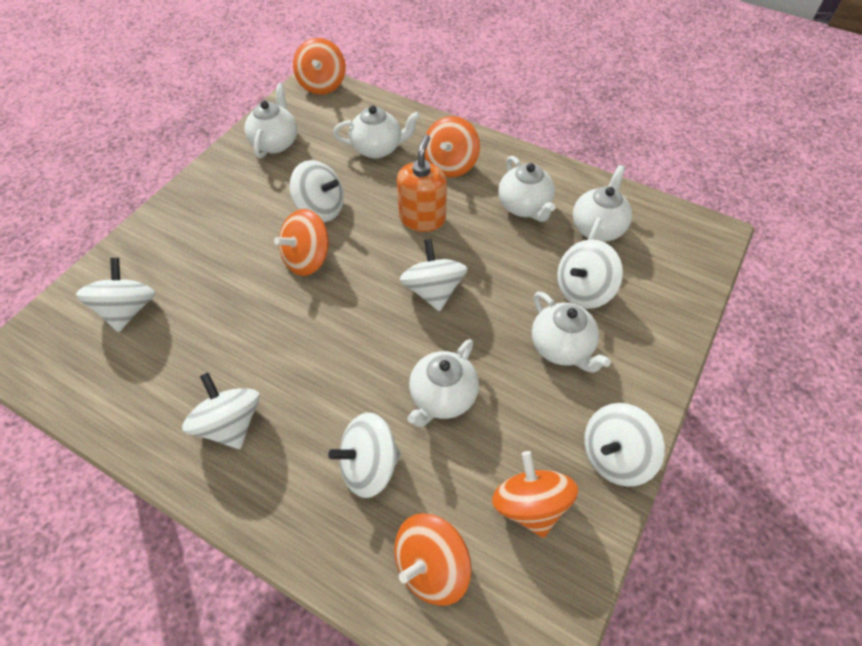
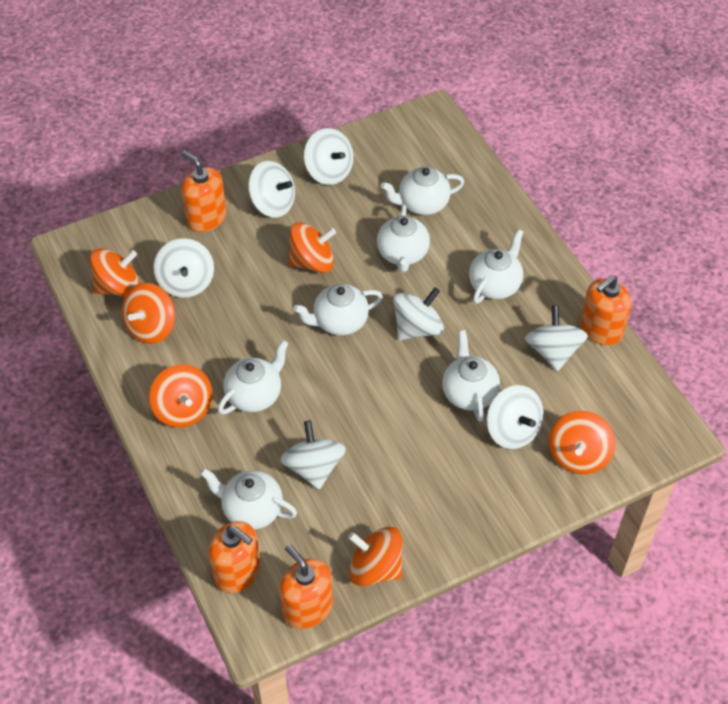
orange soap dispenser: [397,135,447,232] = 1 -> [181,151,227,232] [209,521,261,593] [280,544,333,629] [580,275,631,346] = 4
orange spinning top: [274,209,329,276] [293,38,346,95] [394,513,472,606] [425,116,480,178] [492,451,578,538] = 5 -> [90,248,140,297] [122,283,175,344] [149,364,212,428] [288,222,336,273] [348,527,403,586] [549,411,616,474] = 6
white teapot: [245,83,297,158] [333,105,421,159] [407,339,479,427] [498,156,556,222] [532,291,611,373] [573,165,632,242] = 6 -> [200,468,297,530] [218,340,288,414] [293,284,383,336] [377,204,430,272] [381,167,464,215] [442,330,500,422] [469,229,524,304] = 7

